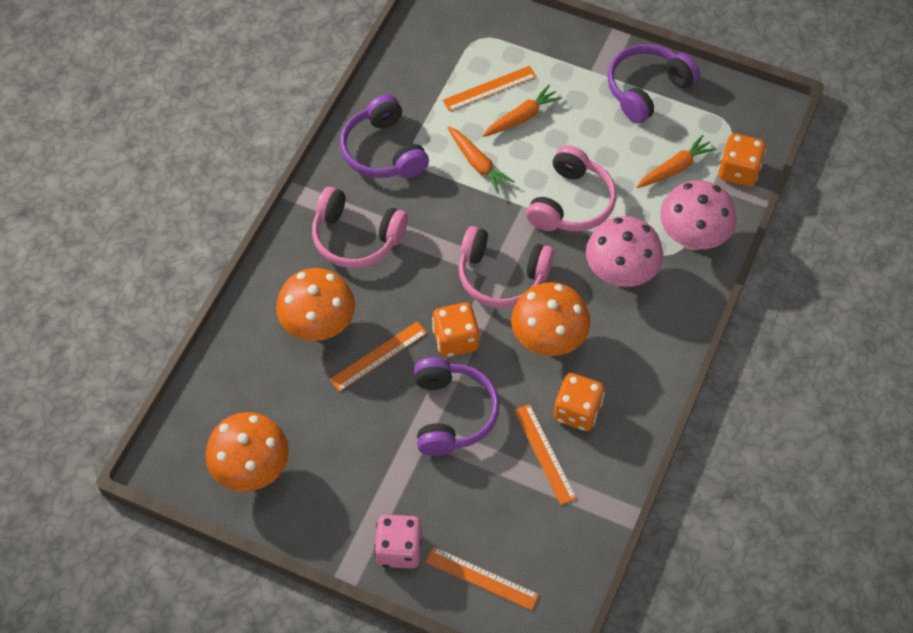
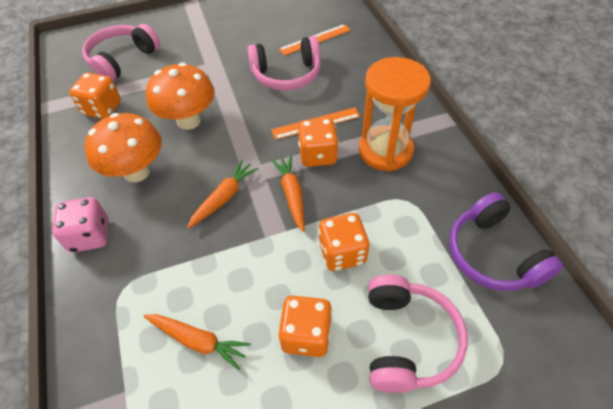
orange dice: [432,302,479,357] [554,373,605,431] [719,133,766,187] = 3 -> [69,73,121,119] [278,296,332,357] [298,118,339,167] [318,213,370,271] = 4
orange hourglass: none = 0 -> [358,57,431,171] = 1
orange mushroom: [205,412,289,491] [276,268,355,341] [511,282,591,356] = 3 -> [84,113,162,183] [146,63,215,130] = 2
orange ruler: [330,322,427,392] [426,546,539,611] [443,66,537,111] [514,404,577,505] = 4 -> [271,107,360,140] [279,24,351,56] = 2
pink mushroom: [586,216,663,287] [660,180,737,250] = 2 -> none = 0
purple headphones: [340,94,429,178] [414,357,500,456] [607,44,700,124] = 3 -> [449,192,563,291] = 1

